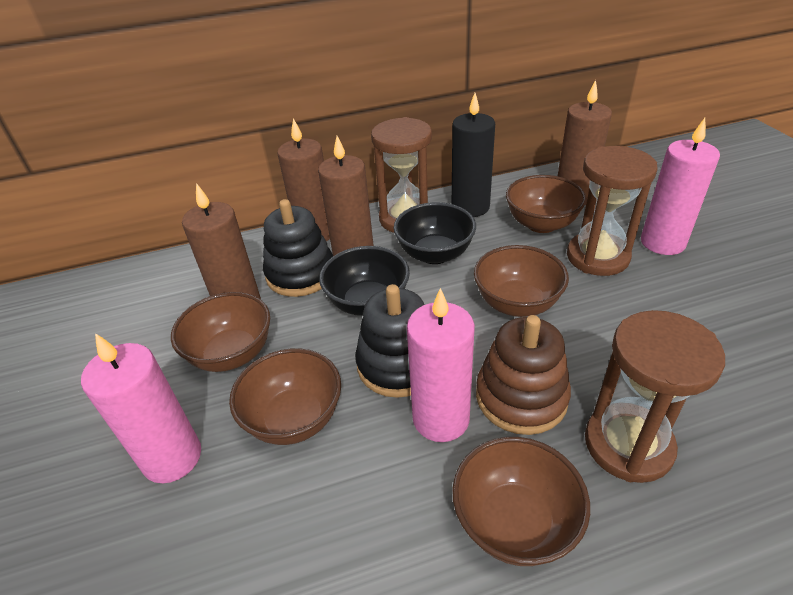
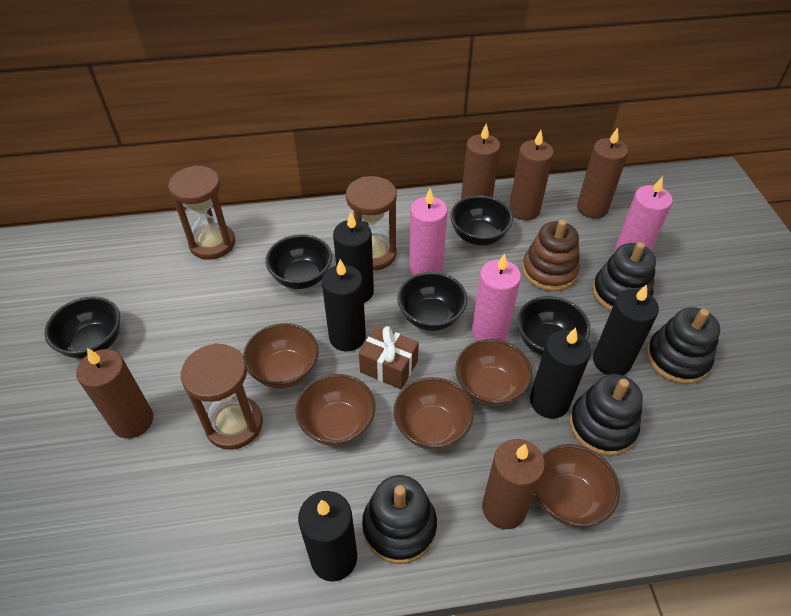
black bowl: [319,246,410,316] [394,202,476,264] = 2 -> [44,296,120,359] [265,234,332,289] [397,272,467,331] [450,195,513,246] [517,296,590,356] = 5
black candle: [452,93,495,217] = 1 -> [298,491,357,582] [322,259,366,351] [333,212,374,303] [530,327,591,419] [593,284,659,375] = 5
black stacking toy: [263,199,333,297] [355,284,424,398] = 2 -> [362,475,437,564] [569,374,643,456] [592,242,656,311] [646,307,720,384] = 4
brown candle: [182,183,261,299] [277,118,330,241] [318,136,374,256] [558,80,612,205] = 4 -> [76,348,153,439] [461,123,500,199] [482,439,545,529] [509,130,554,220] [577,128,628,219] = 5
brown gift: none = 0 -> [359,326,419,389] = 1

